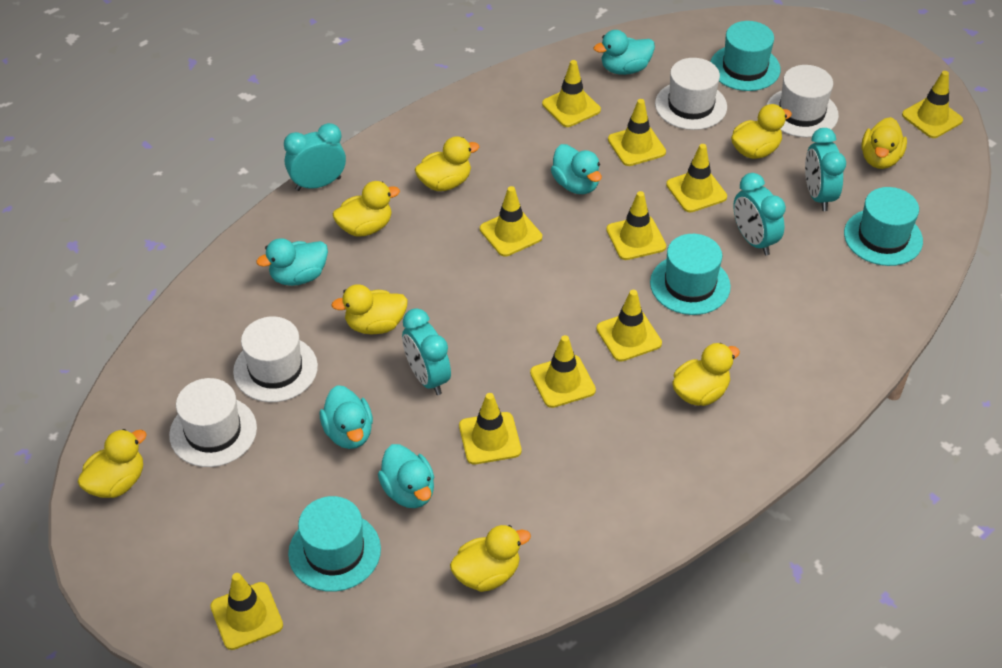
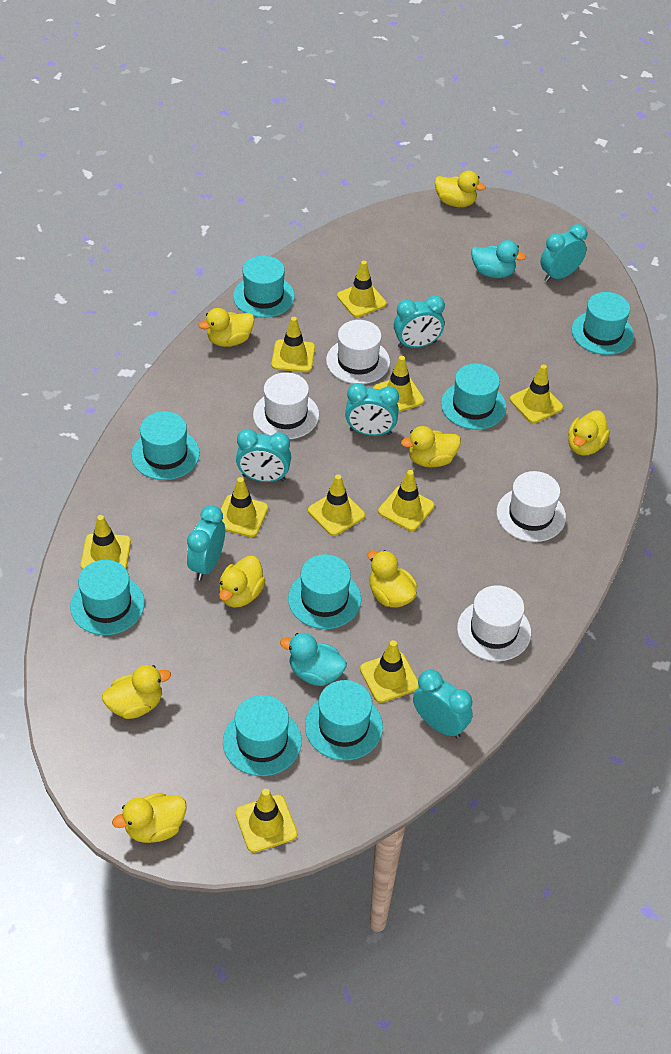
turquoise clock: [284,123,346,191] [402,308,451,395] [733,173,786,255] [805,128,846,211] = 4 -> [187,505,225,580] [236,429,291,482] [345,383,399,436] [394,295,445,348] [413,669,473,738] [541,224,587,282] = 6
turquoise duck: [256,238,328,286] [320,385,373,449] [378,444,434,508] [551,144,602,194] [594,30,655,75] = 5 -> [280,633,347,686] [471,240,526,278] = 2
turquoise hat: [288,496,381,592] [650,234,731,315] [710,21,781,91] [844,187,923,266] = 4 -> [70,560,145,635] [131,411,200,480] [223,695,302,776] [233,256,295,318] [288,554,361,629] [305,680,383,760] [441,363,506,430] [572,292,634,355] = 8

